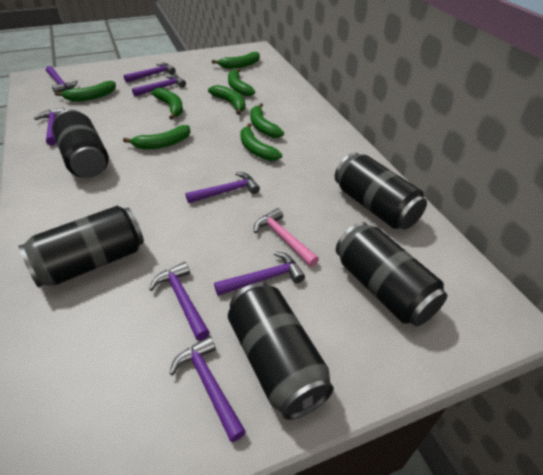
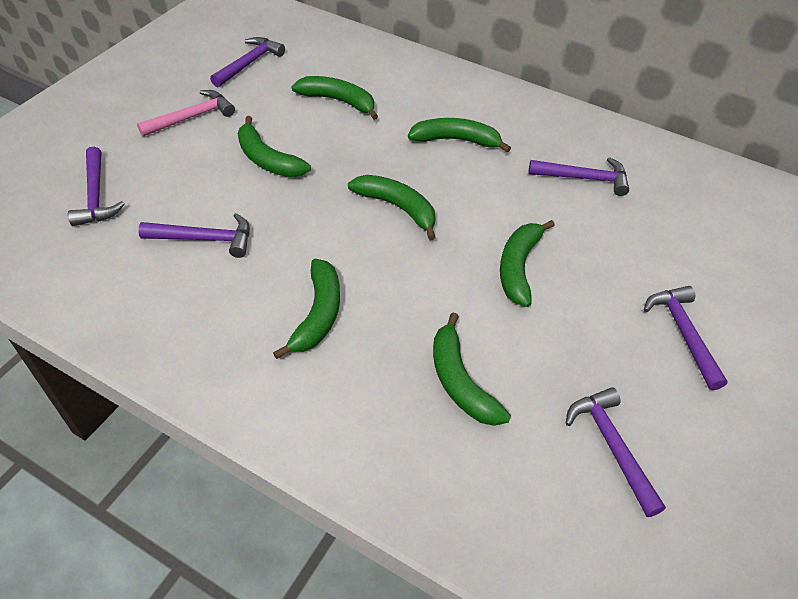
black can: [18,206,144,288] [52,110,109,178] [228,283,334,420] [335,152,427,230] [336,222,448,327] = 5 -> none = 0
green banana: [55,81,116,102] [123,125,190,149] [152,88,183,120] [208,85,245,115] [212,52,260,69] [228,68,255,96] [240,123,282,161] [250,103,284,138] = 8 -> [238,116,311,177] [273,259,340,359] [291,76,378,120] [348,175,436,240] [408,118,511,153] [433,312,511,426] [500,220,555,307] = 7
purple hammer: [34,108,65,146] [46,66,78,93] [124,63,176,83] [132,75,186,96] [149,262,210,341] [170,336,246,442] [186,172,260,203] [214,252,305,296] = 8 -> [68,147,125,226] [138,213,250,258] [210,37,285,87] [528,157,629,196] [565,387,666,517] [644,286,728,390] = 6

